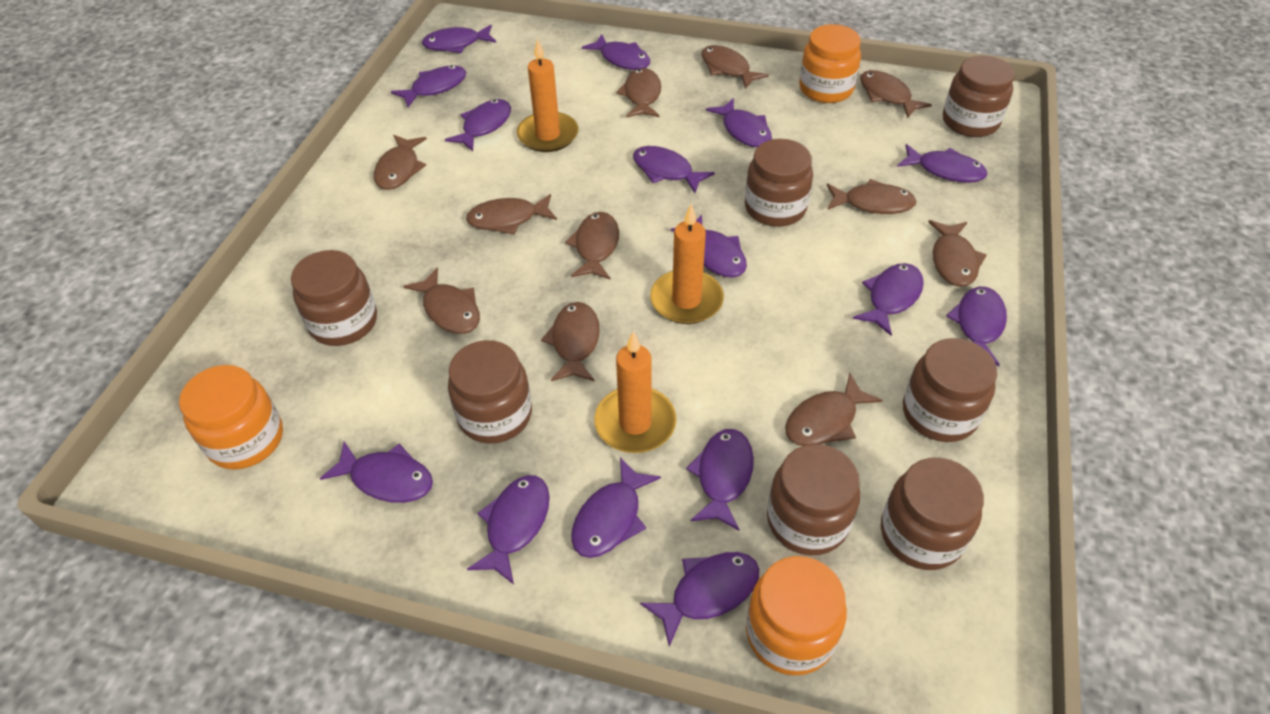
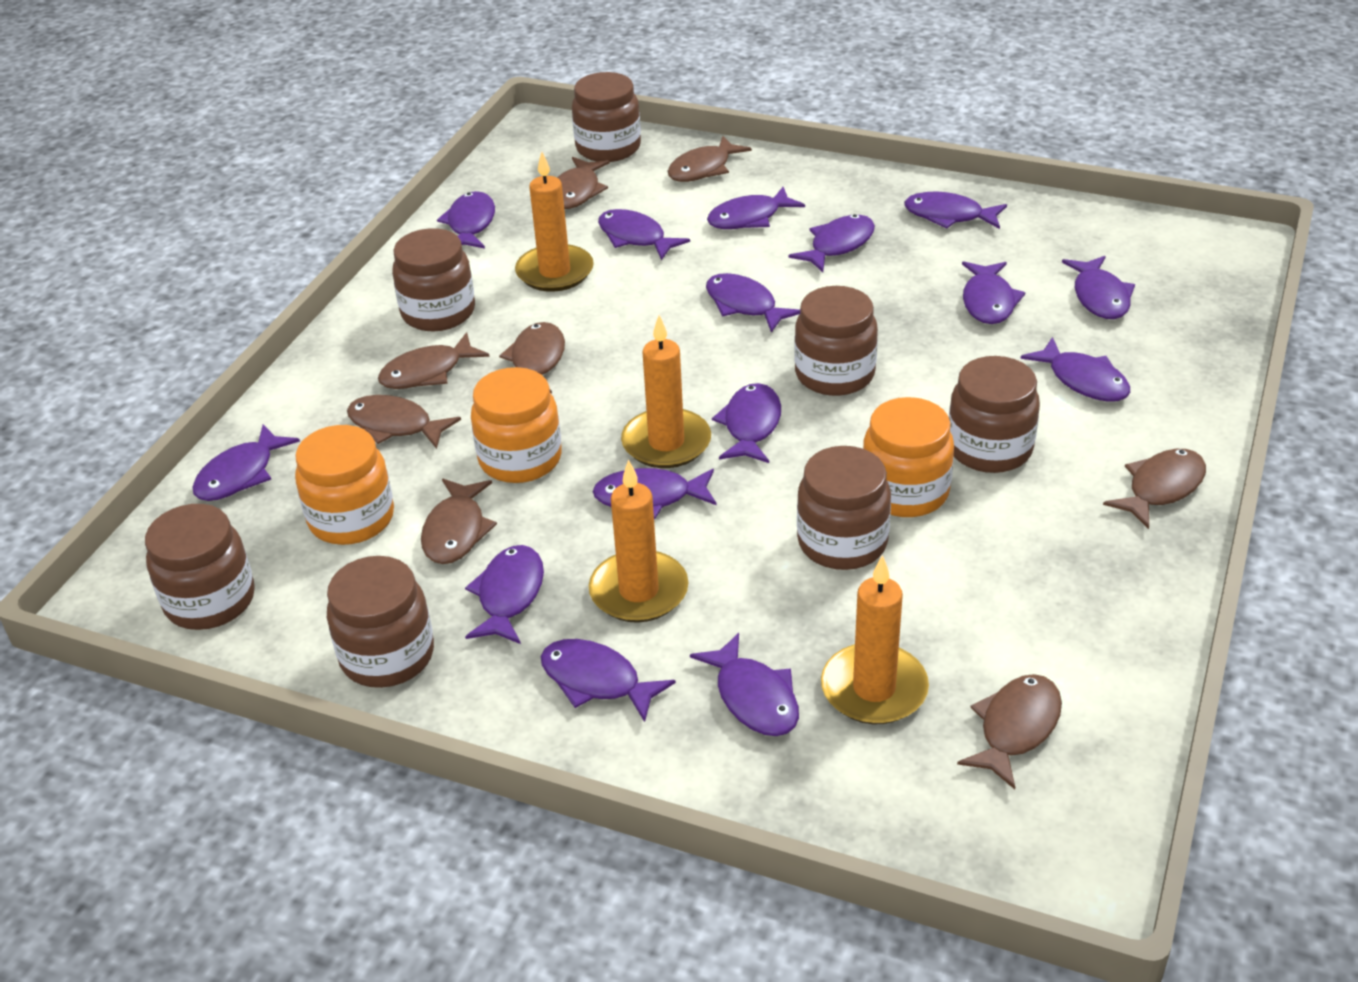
brown fish: [374,135,427,190] [403,268,480,334] [466,194,557,235] [541,302,600,381] [565,212,619,279] [616,68,661,117] [701,45,769,89] [785,373,882,446] [827,179,916,214] [860,70,932,118] [928,220,987,287] = 11 -> [347,395,461,449] [378,332,490,389] [421,479,497,564] [499,322,565,393] [557,157,610,209] [668,136,752,182] [957,674,1062,789] [1103,449,1206,529] = 8
orange candle: [517,38,578,152] [594,331,676,453] [650,204,724,324] = 3 -> [515,152,594,292] [589,459,689,623] [621,315,711,468] [821,555,929,724] = 4

